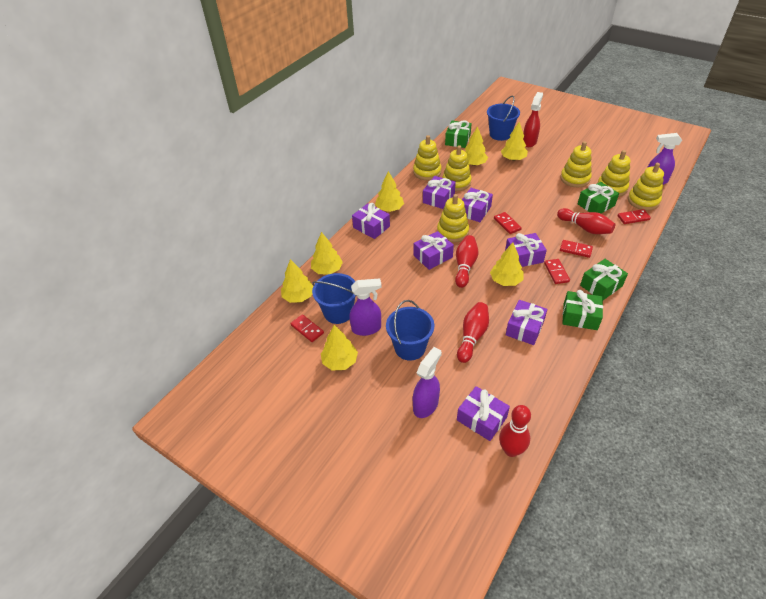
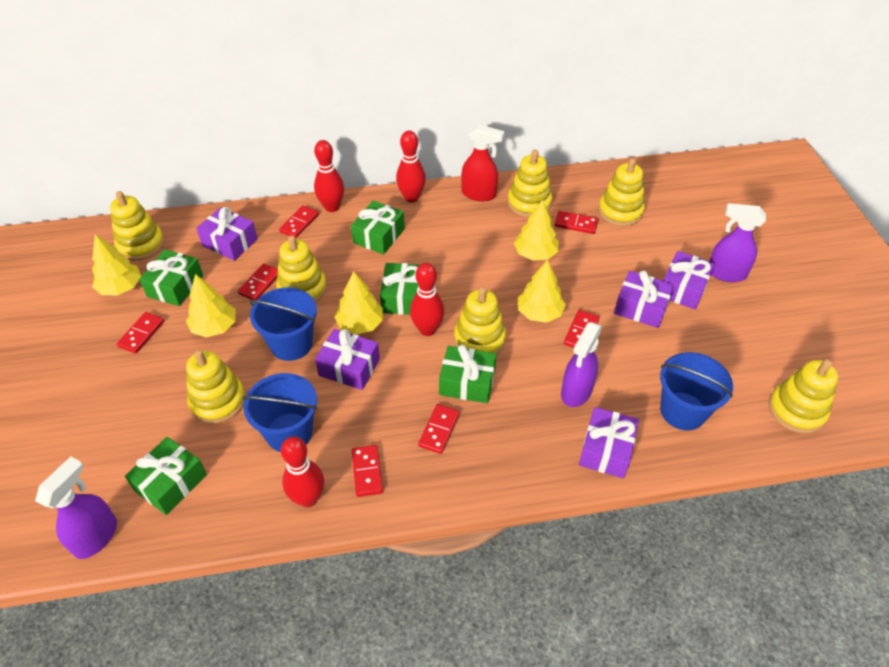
green gift: [445,120,472,148] [562,290,603,330] [578,182,619,213] [580,259,628,300] = 4 -> [125,437,207,515] [139,249,203,306] [351,200,405,255] [380,263,420,315] [439,344,496,403] = 5
purple gift: [352,203,390,239] [414,231,454,270] [423,176,456,209] [457,386,510,441] [462,188,493,222] [505,233,547,267] [506,300,547,345] = 7 -> [196,207,258,261] [315,329,380,390] [579,407,639,478] [614,270,674,328] [663,251,715,310] = 5
red domino: [290,314,324,342] [494,212,522,234] [544,259,570,284] [560,240,593,258] [617,209,651,224] = 5 -> [117,312,164,354] [238,264,278,300] [279,205,319,238] [352,445,383,497] [418,404,460,454] [555,211,598,234] [564,310,599,348] = 7
yellow stacking toy: [413,135,441,180] [437,194,469,242] [442,145,471,191] [561,141,592,187] [598,150,630,197] [628,163,664,210] = 6 -> [110,191,164,261] [186,350,245,424] [276,235,327,302] [454,287,506,355] [508,150,552,217] [599,158,645,226] [769,359,838,434] = 7
yellow tree: [281,259,313,303] [311,232,343,275] [321,325,358,371] [375,171,404,212] [465,126,488,166] [490,243,524,286] [501,122,528,161] = 7 -> [92,234,141,295] [186,274,236,337] [335,271,383,334] [514,200,559,261] [518,260,566,323] = 5

